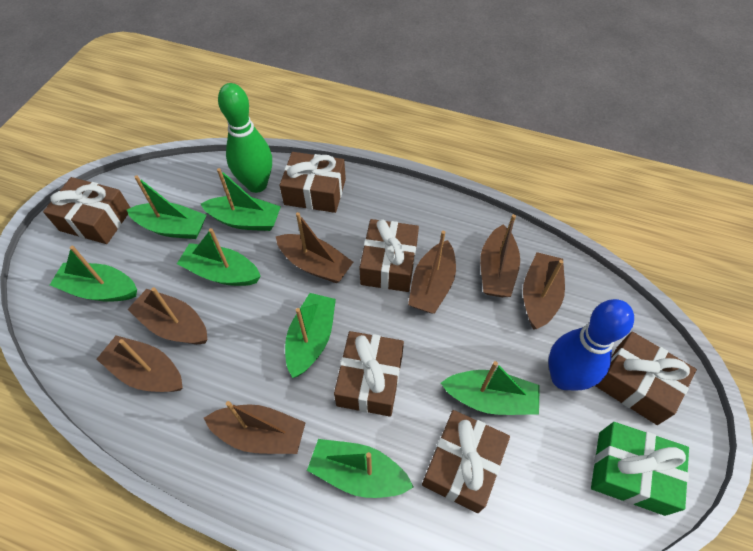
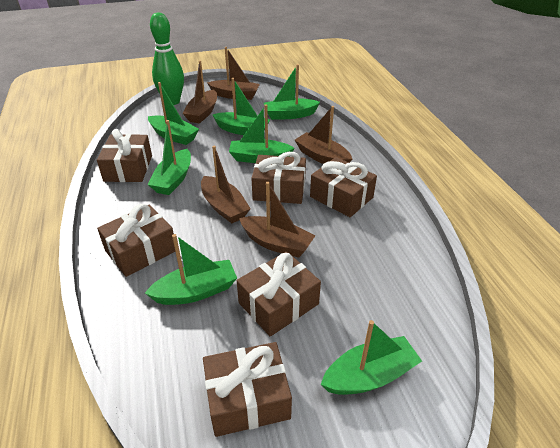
blue bowling pin: [548,299,634,390] = 1 -> none = 0
brown boat: [96,335,183,392] [127,287,208,344] [204,401,306,454] [276,212,353,283] [408,231,456,314] [480,214,520,297] [523,252,565,330] = 7 -> [182,60,217,124] [201,146,251,224] [207,47,260,100] [239,182,315,258] [295,106,352,164] = 5
green gift: [591,422,689,516] = 1 -> none = 0

